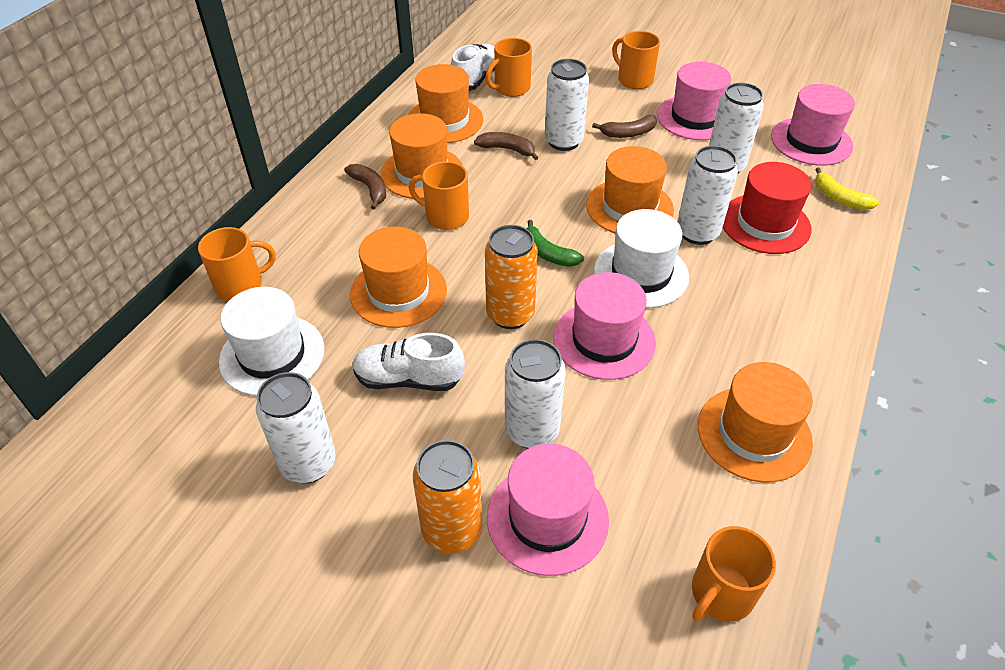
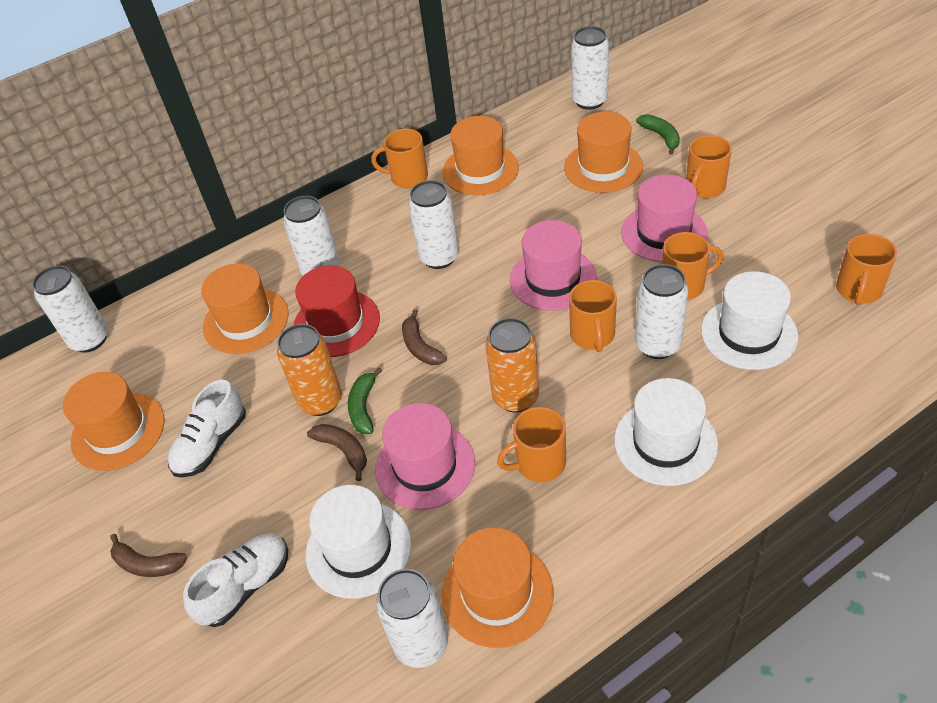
green banana: [526,220,584,267] = 1 -> [348,367,382,434] [636,114,680,155] = 2
orange mug: [198,227,276,301] [409,161,469,230] [485,38,532,97] [612,31,660,89] [692,526,776,622] = 5 -> [371,129,428,188] [497,407,566,482] [569,280,617,352] [662,232,724,300] [686,135,732,198] [836,234,897,305] = 6
pink hat: [487,444,609,576] [553,272,656,380] [657,62,731,140] [771,84,855,166] = 4 -> [375,403,475,510] [510,220,597,311] [621,175,707,262] = 3
white can: [256,372,336,483] [505,339,566,449] [545,59,589,151] [677,146,738,245] [709,83,764,174] = 5 -> [32,265,108,353] [283,196,340,276] [376,569,448,668] [408,180,459,269] [571,26,609,110] [635,264,688,359] = 6
white hat: [219,287,324,396] [594,209,689,308] = 2 -> [306,485,411,599] [614,378,718,486] [701,271,798,370] = 3
yellow banana: [815,167,879,210] = 1 -> none = 0

